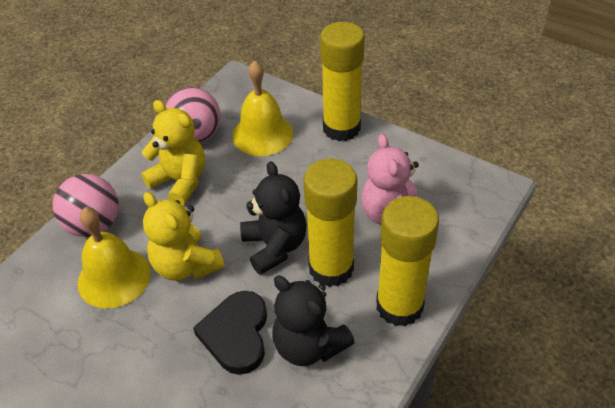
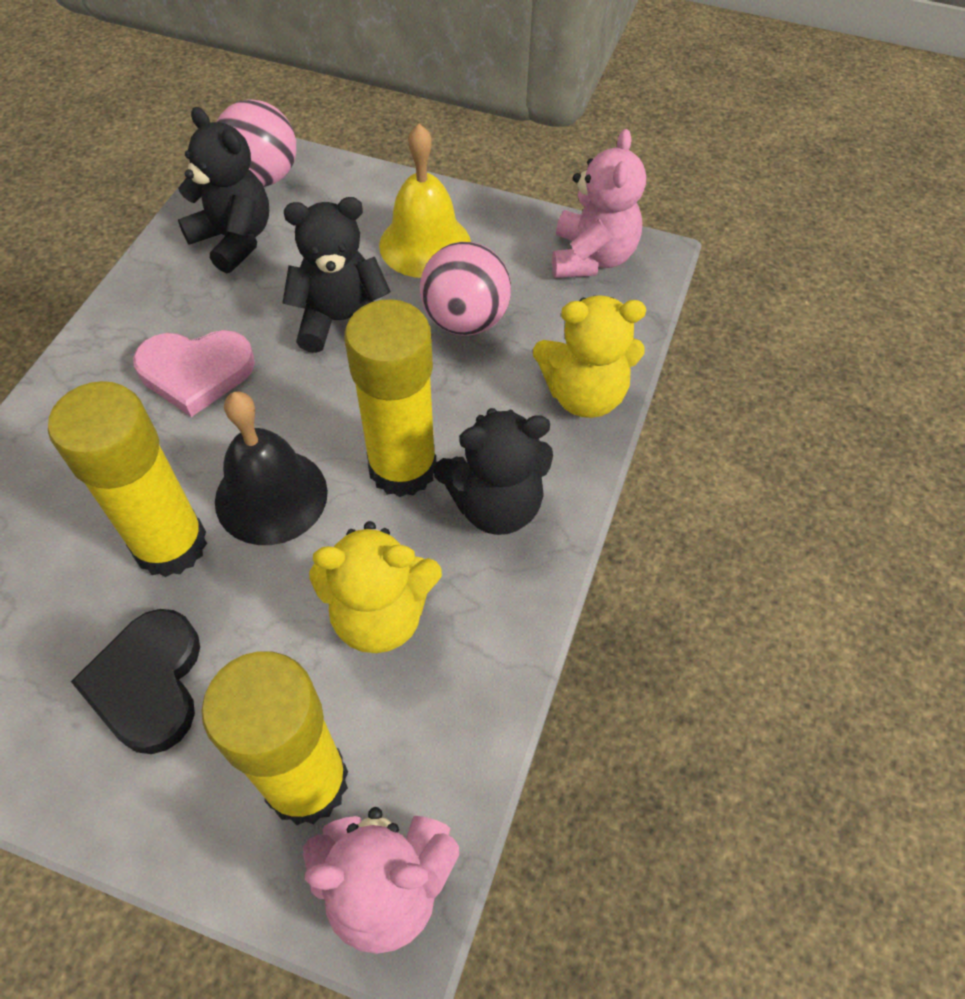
black bell: none = 0 -> [215,391,328,545] = 1
black teddy bear: [240,161,307,275] [272,276,355,366] = 2 -> [178,107,269,273] [283,197,391,353] [434,408,553,535] = 3
pink heart: none = 0 -> [133,330,255,417] = 1
pink teddy bear: [361,134,419,224] = 1 -> [303,807,459,954] [552,129,646,278] = 2
yellow bell: [78,207,151,309] [232,61,293,156] = 2 -> [379,124,471,278] = 1

